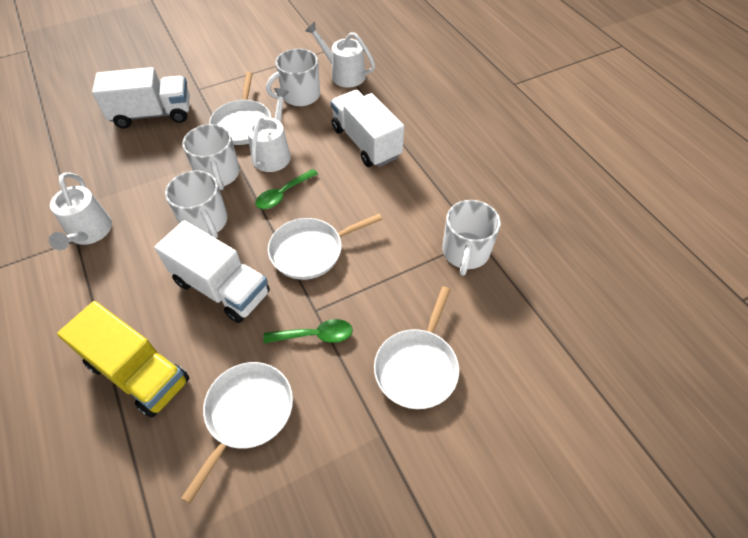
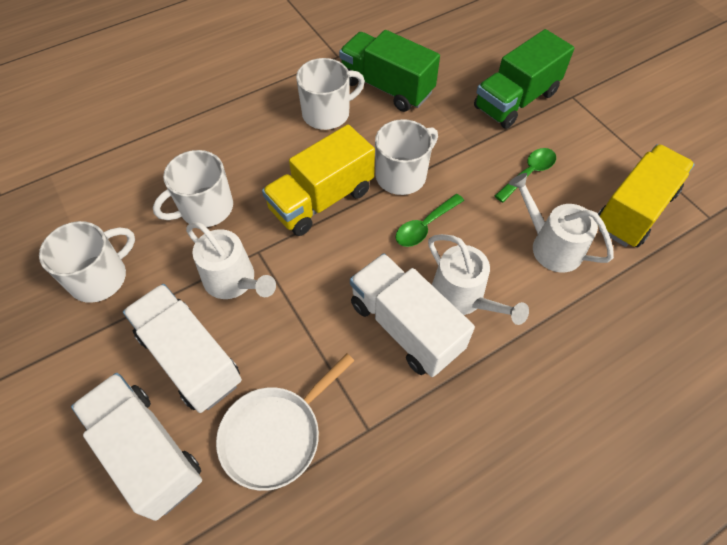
green truck: none = 0 -> [339,30,440,112] [474,29,574,129] = 2
white pan: [181,362,293,504] [209,72,271,145] [268,214,383,280] [374,286,459,409] = 4 -> [216,353,354,491] = 1
yellow truck: [57,301,190,418] = 1 -> [262,125,375,236] [598,144,695,247] = 2

